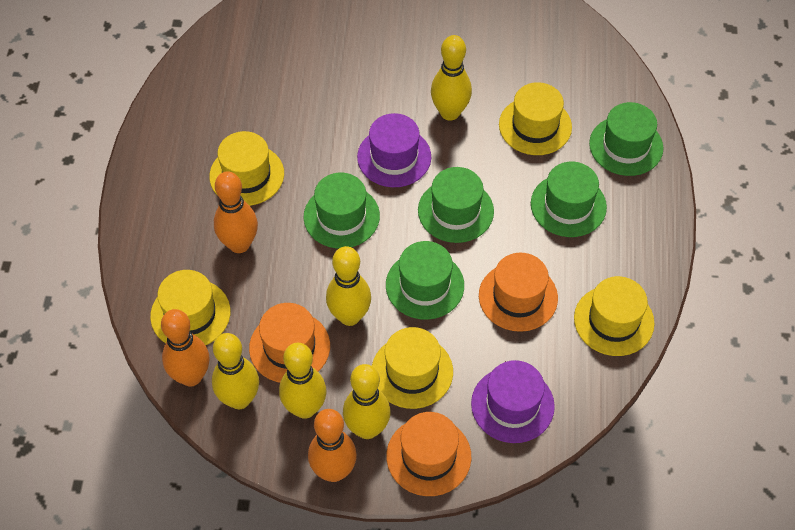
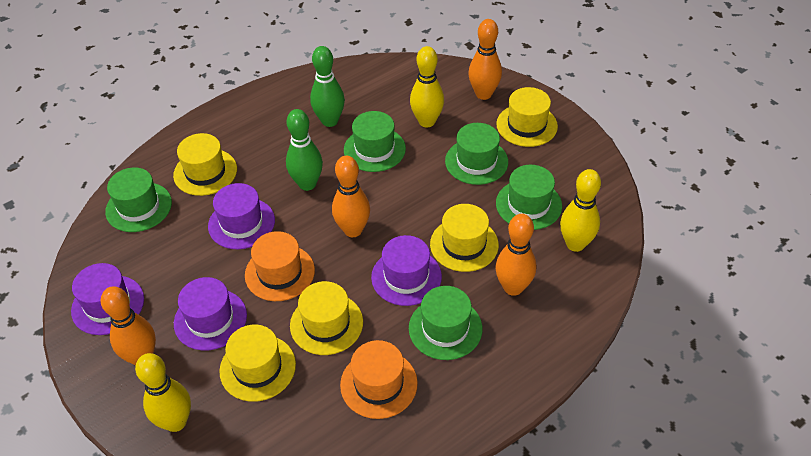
green bowling pin: none = 0 -> [286,109,323,191] [310,46,345,127] = 2
orange bowling pin: [161,309,209,387] [214,171,258,253] [308,409,357,482] = 3 -> [101,286,156,365] [332,156,370,237] [469,19,502,100] [495,214,536,296] = 4
orange hat: [249,303,330,383] [386,412,471,496] [479,253,558,332] = 3 -> [245,231,315,301] [340,340,418,419] = 2
purple hat: [357,113,431,187] [471,360,555,443] = 2 -> [71,263,144,335] [174,277,247,351] [208,183,275,249] [371,235,442,306] = 4
yellow bowling pin: [212,333,259,409] [279,343,327,419] [326,246,371,326] [343,364,390,439] [431,35,472,121] = 5 -> [135,353,191,432] [410,46,444,128] [560,169,601,252] = 3

